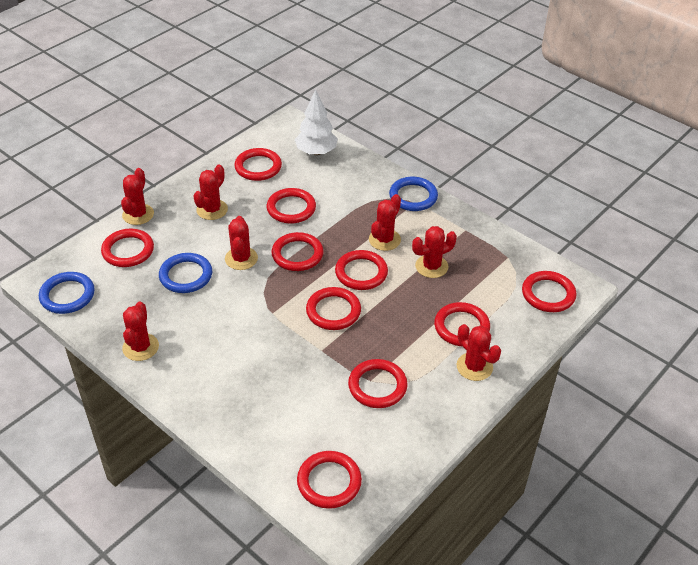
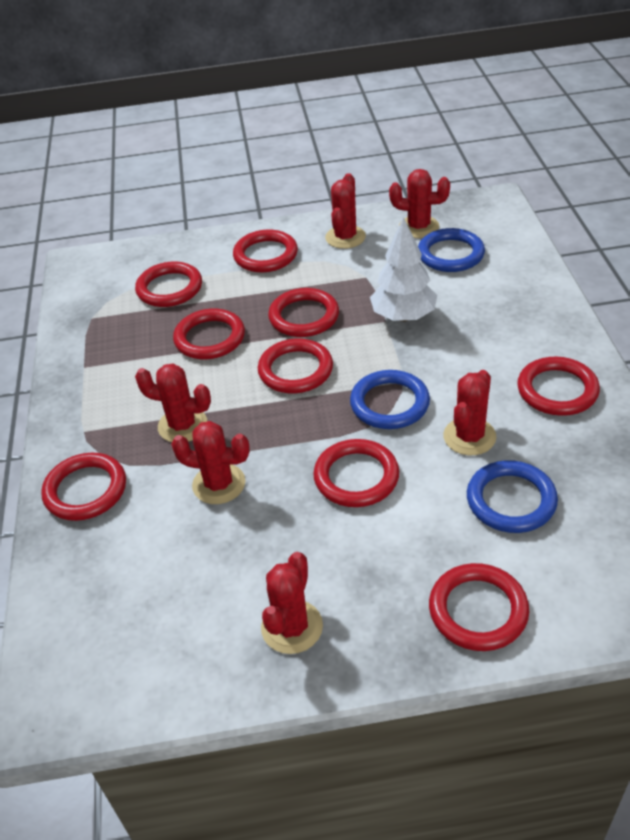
red cactus: [121,168,154,225] [122,302,159,361] [193,165,228,220] [225,216,258,270] [369,194,401,251] [412,226,457,278] [456,324,501,381] = 7 -> [135,363,211,442] [171,421,250,504] [261,552,323,654] [325,173,366,249] [389,169,450,238] [443,370,497,455] = 6
red ring: [101,229,154,267] [234,148,282,181] [267,188,316,224] [271,232,324,271] [297,451,362,509] [306,287,361,330] [335,250,388,290] [348,359,408,408] [434,302,490,346] [522,271,576,312] = 10 -> [41,453,126,521] [135,262,202,307] [173,309,245,359] [233,230,298,272] [258,339,333,393] [268,288,339,337] [313,439,399,507] [429,563,529,651] [517,356,600,416] = 9

